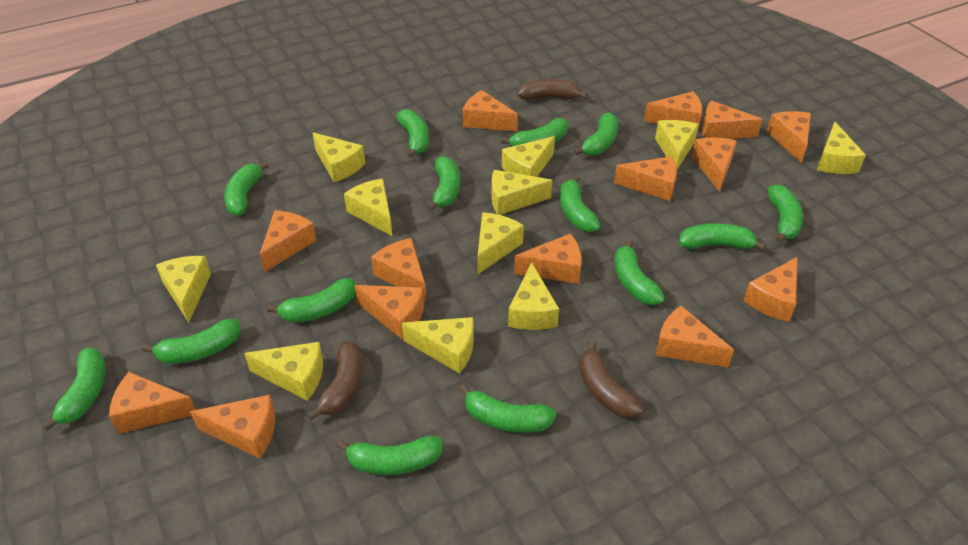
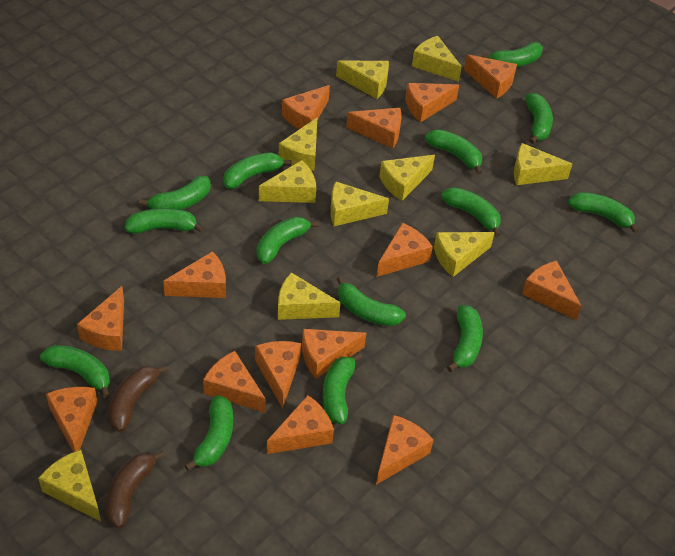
brown banana: [307,341,363,420] [517,79,588,101] [579,340,644,418] = 3 -> [105,450,165,528] [108,365,168,432] = 2
yellow cheese: [156,256,211,323] [244,342,323,401] [313,132,365,182] [344,179,392,236] [402,317,474,373] [477,212,524,274] [492,170,552,215] [502,136,555,177] [508,262,559,330] [655,120,699,169] [817,122,866,174] = 11 -> [38,450,101,522] [259,160,316,203] [278,272,340,320] [279,118,317,171] [330,181,389,226] [336,60,389,99] [379,155,435,201] [412,36,462,82] [434,232,495,277] [514,143,572,185] = 10

